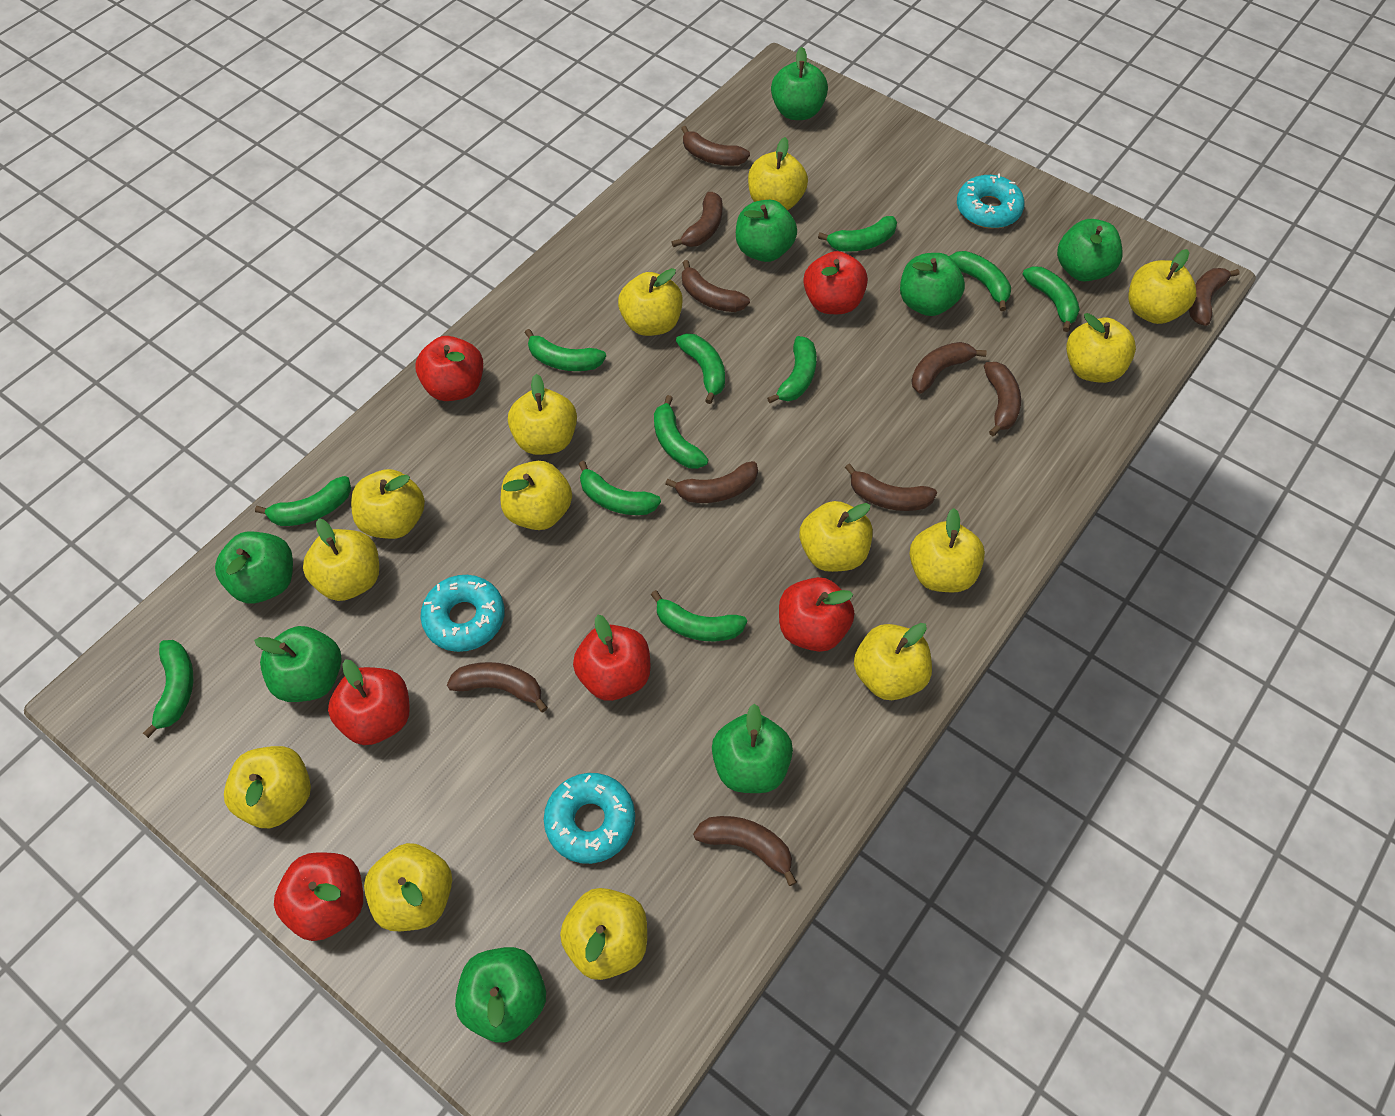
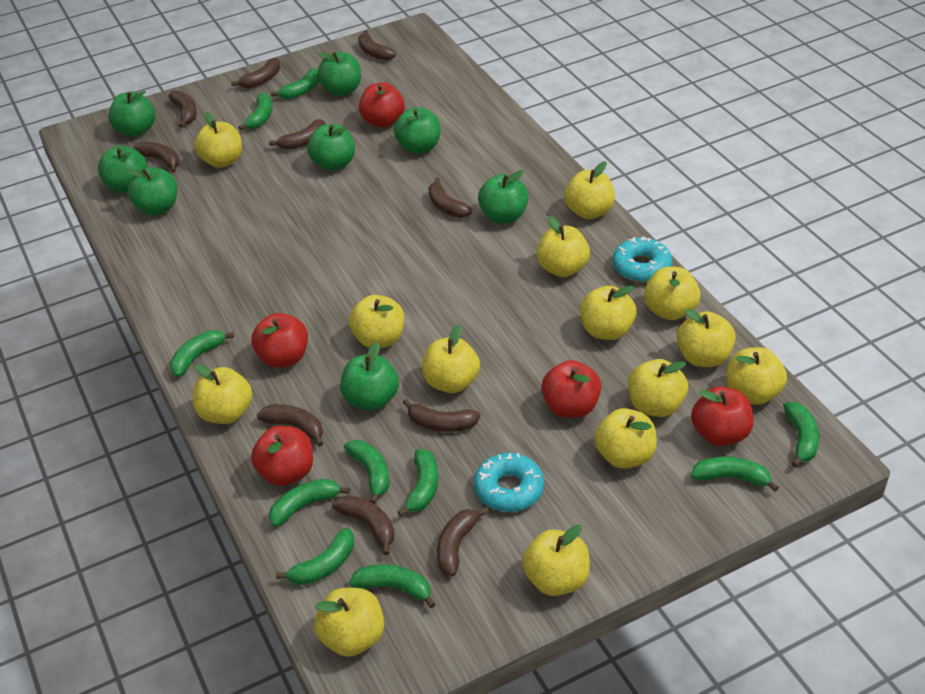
green banana: [143,640,193,738] [255,476,351,526] [525,329,606,371] [579,461,661,515] [651,590,747,641] [654,395,708,469] [676,333,725,404] [767,336,817,403] [818,216,897,252] [949,251,1011,311] [1022,266,1080,332] = 11 -> [170,330,234,377] [239,92,273,130] [269,479,350,527] [271,68,319,99] [276,528,354,585] [344,440,389,504] [349,564,435,608] [398,449,438,517] [691,456,779,491] [783,402,819,467] = 10
red apple: [274,852,363,941] [328,659,410,745] [416,336,483,401] [573,615,651,701] [779,577,854,652] [803,251,868,314] = 6 -> [251,313,308,368] [251,426,313,486] [359,82,405,128] [541,360,601,418] [691,386,754,446] = 5
turquoise donut: [421,575,505,652] [544,773,635,864] [957,173,1025,228] = 3 -> [474,453,544,512] [613,236,672,282] = 2

